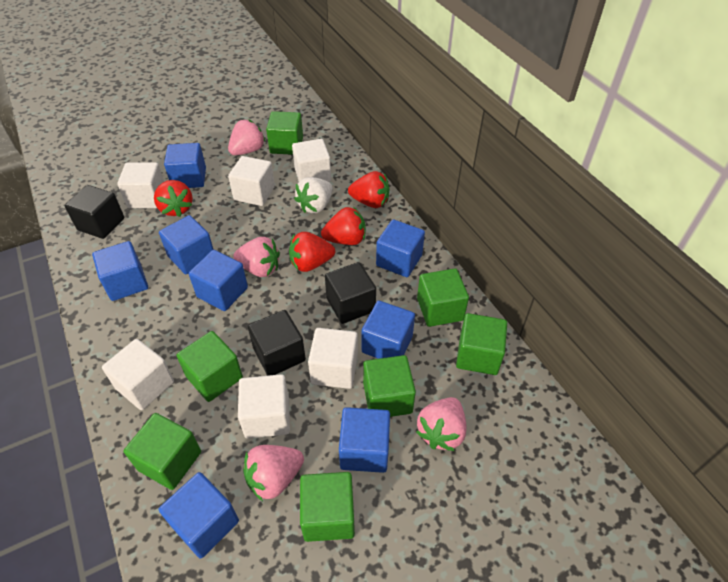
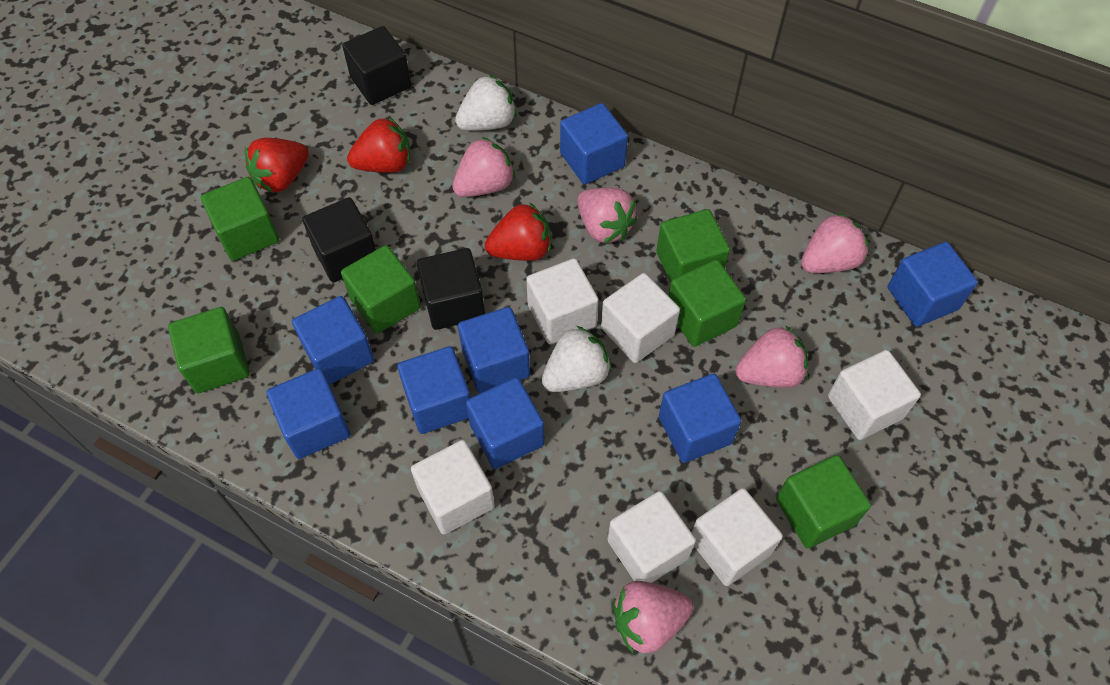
green cube: [124,413,201,490] [177,331,243,402] [266,111,303,155] [300,472,355,542] [363,355,416,417] [417,268,469,327] [456,313,507,375] = 7 -> [168,307,250,394] [201,177,279,261] [341,245,421,334] [656,209,730,282] [668,259,746,347] [776,455,871,548] = 6
pink strawberry: [228,119,266,155] [233,237,280,277] [243,445,304,501] [416,397,467,451] = 4 -> [452,137,515,197] [577,187,638,244] [613,581,693,654] [735,325,808,388] [801,212,869,273] = 5
red strawberry: [154,180,193,217] [289,232,335,272] [321,207,366,245] [348,171,390,208] = 4 -> [245,138,309,193] [347,117,410,173] [485,202,551,261] = 3
white strawberry: [294,177,333,213] = 1 -> [455,75,517,131] [542,326,612,392] = 2

